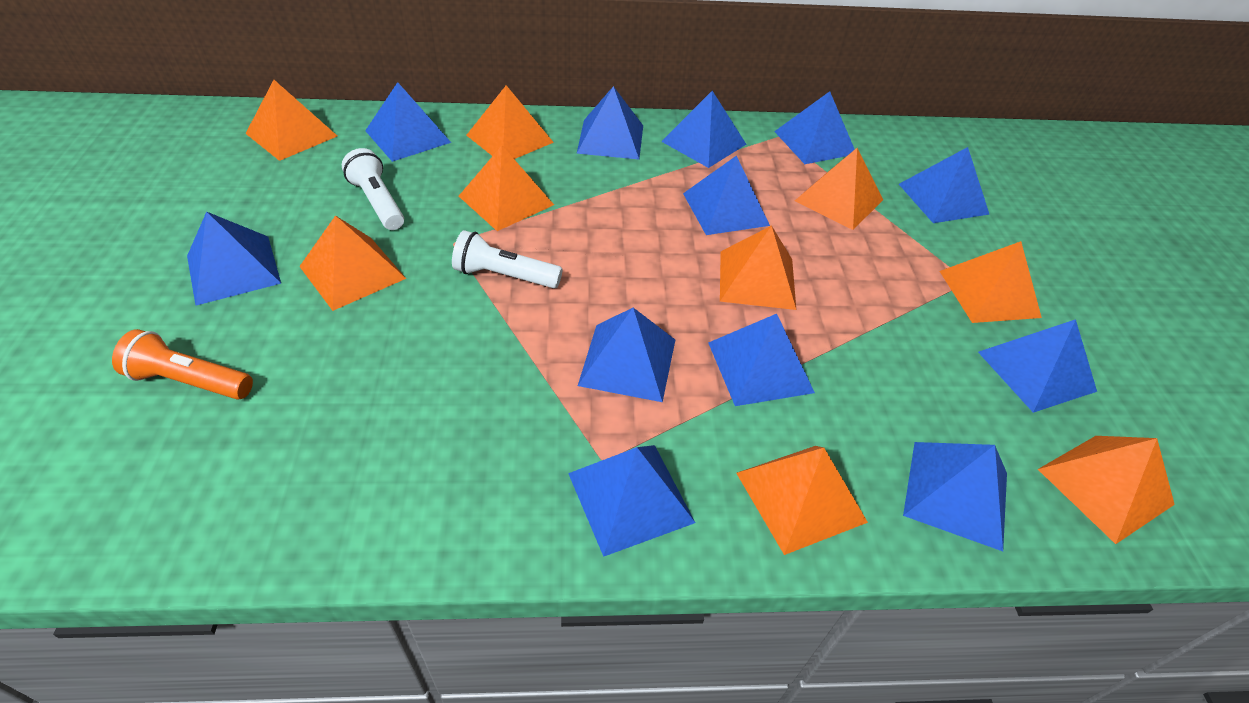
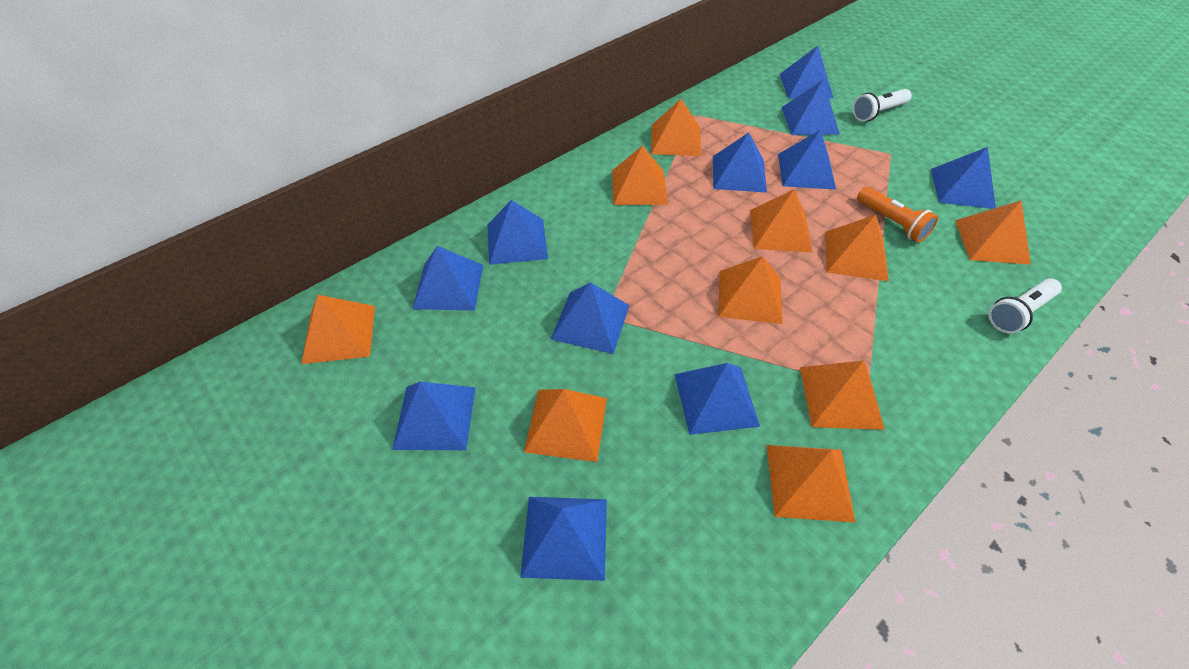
blue pyramid: [187,212,281,306] [365,82,451,162] [568,445,695,557] [577,86,643,159] [578,308,675,402] [661,91,746,168] [683,155,770,235] [708,314,815,406] [774,91,855,164] [899,147,989,223] [903,442,1007,551] [978,319,1097,413] = 12 -> [392,382,476,450] [412,246,483,311] [487,200,548,265] [520,497,607,581] [551,282,630,354] [675,363,760,435] [713,132,767,193] [778,130,836,190] [780,46,833,99] [781,80,840,135] [931,147,996,209] = 11
orange pyramid: [245,80,337,161] [299,215,406,311] [459,146,554,231] [466,85,554,159] [720,225,796,310] [736,446,868,555] [795,148,883,230] [940,241,1042,323] [1038,436,1175,544] = 9 -> [301,295,375,364] [524,389,607,462] [612,146,668,205] [651,99,701,156] [718,256,783,324] [750,189,813,253] [767,445,856,523] [800,360,885,430] [825,215,889,281] [955,201,1031,265] = 10

